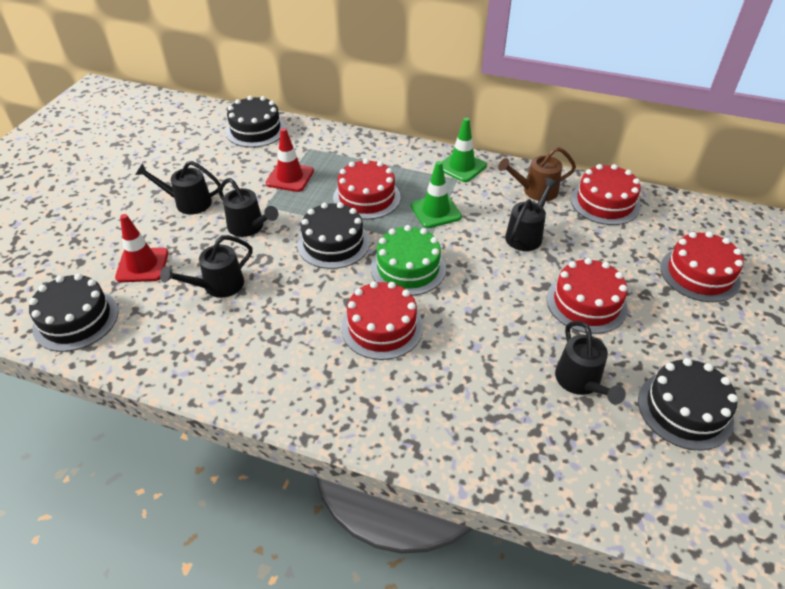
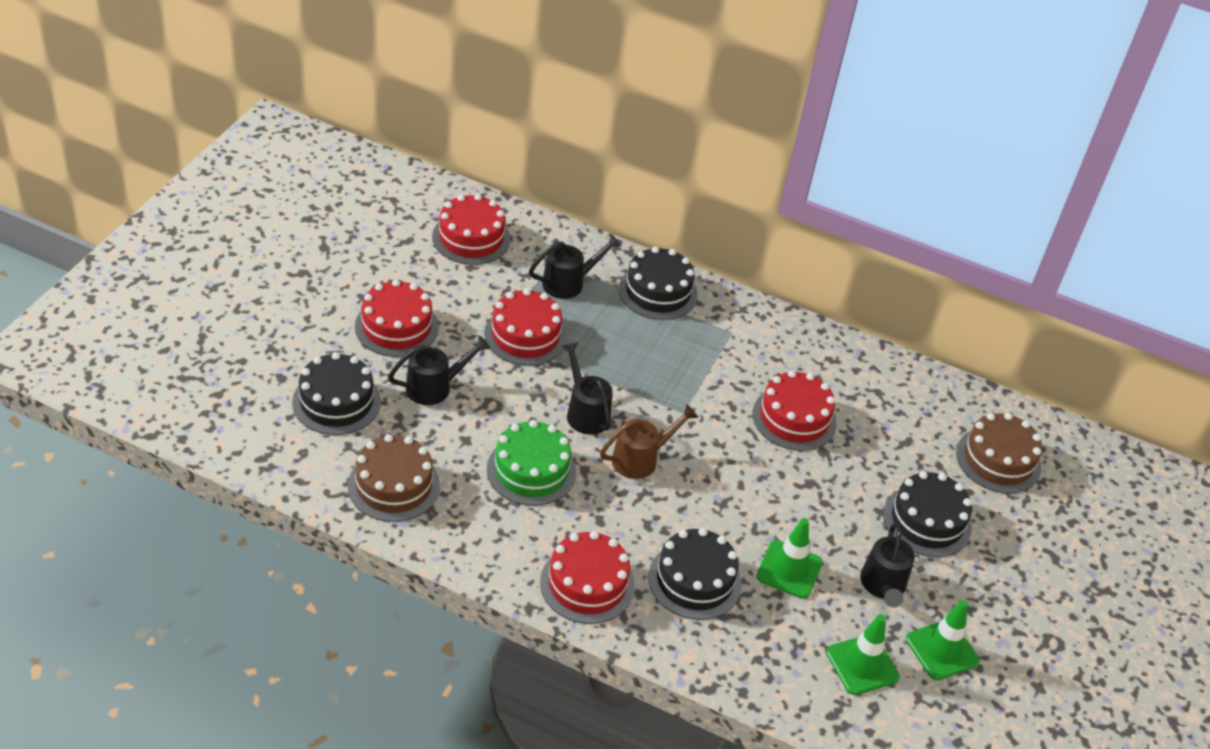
black watering can: [135,161,221,214] [160,235,253,298] [218,178,278,237] [505,178,558,251] [555,321,626,405] = 5 -> [388,336,490,405] [529,234,621,299] [562,342,612,434] [860,522,915,608] = 4
brown cake: none = 0 -> [348,434,440,522] [956,413,1043,494] = 2
green traffic cone: [411,161,462,228] [442,118,487,182] = 2 -> [756,518,823,599] [826,614,900,695] [906,600,980,681] = 3
red traffic cone: [115,214,169,282] [266,128,314,192] = 2 -> none = 0

